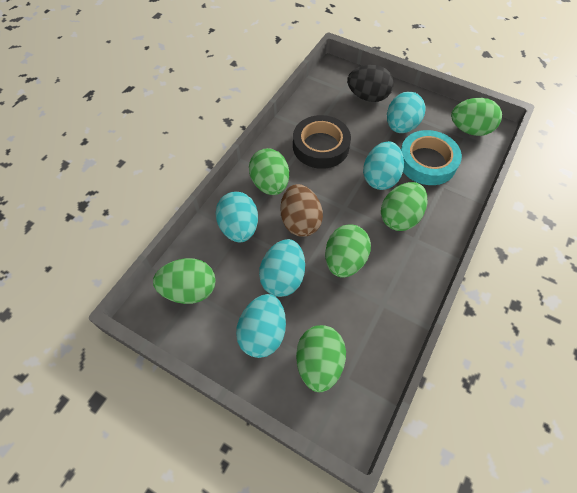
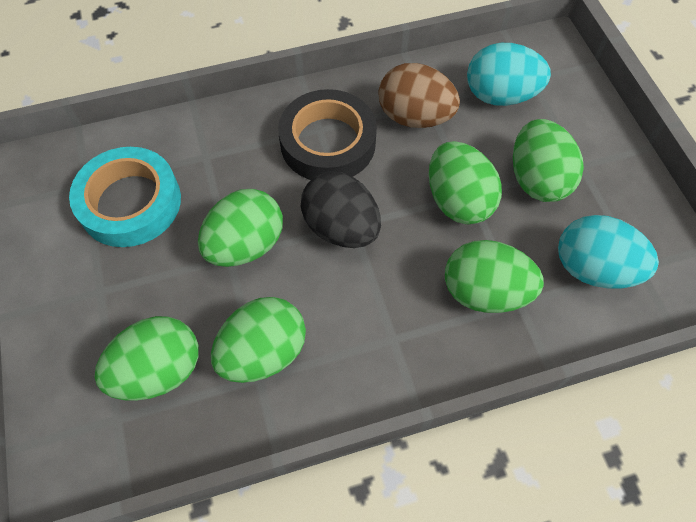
turquoise egg: [216,192,258,242] [236,294,286,358] [259,239,305,297] [363,141,404,190] [387,92,426,133] = 5 -> [467,43,551,106] [558,215,659,289] = 2

